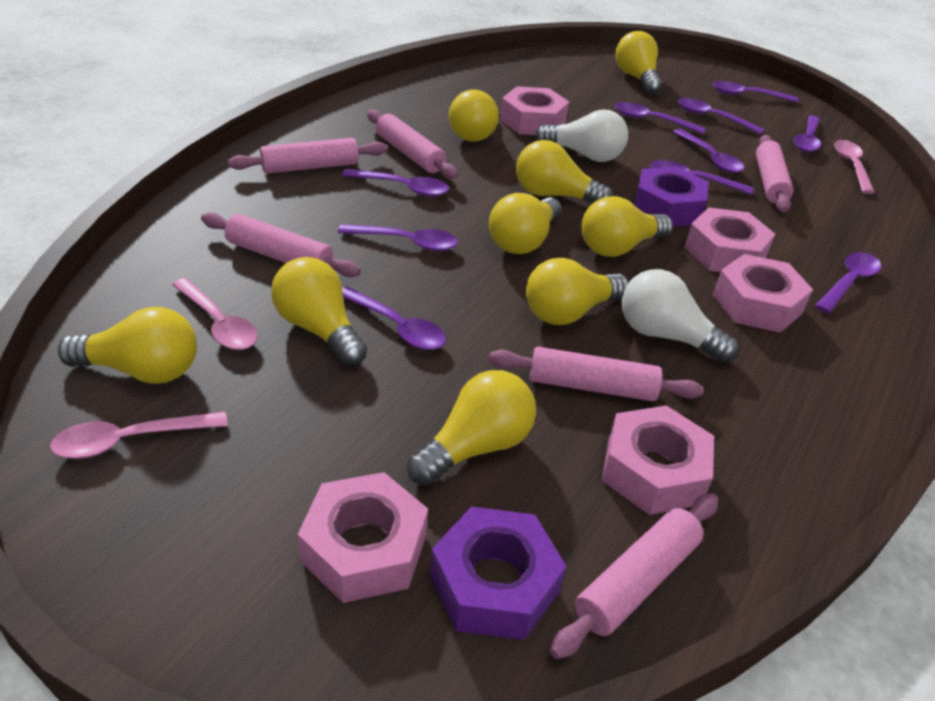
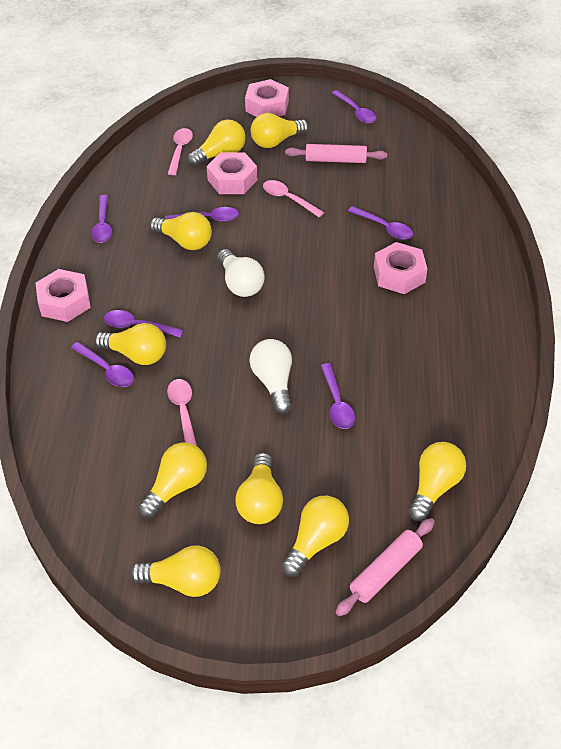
pink nut: [298,472,428,603] [500,86,569,135] [602,405,714,515] [684,207,775,272] [713,254,813,333] = 5 -> [35,269,91,322] [207,152,257,194] [245,79,289,117] [374,242,427,294] = 4
pink rolling pin: [201,212,361,277] [228,138,387,174] [367,110,458,179] [489,347,704,401] [549,494,719,659] [756,135,793,213] = 6 -> [285,144,387,163] [335,518,435,616] = 2
purple nut: [430,506,566,640] [634,166,709,227] = 2 -> none = 0
purple spoon: [338,224,458,251] [342,169,449,197] [342,286,446,350] [615,102,706,134] [650,160,753,195] [673,129,744,173] [678,98,765,135] [713,81,799,103] [794,116,821,152] [815,252,881,313] = 10 -> [71,342,134,387] [91,195,112,243] [104,310,183,338] [165,207,239,222] [321,363,355,429] [332,90,376,123] [348,206,413,240] = 7

